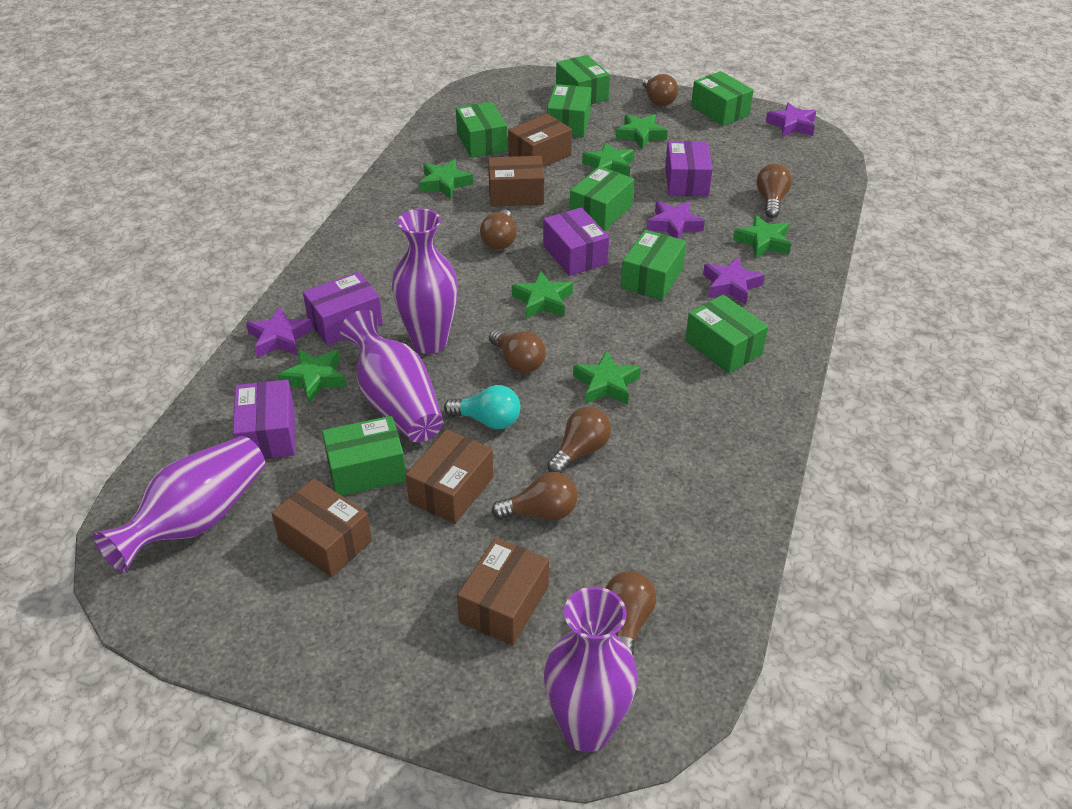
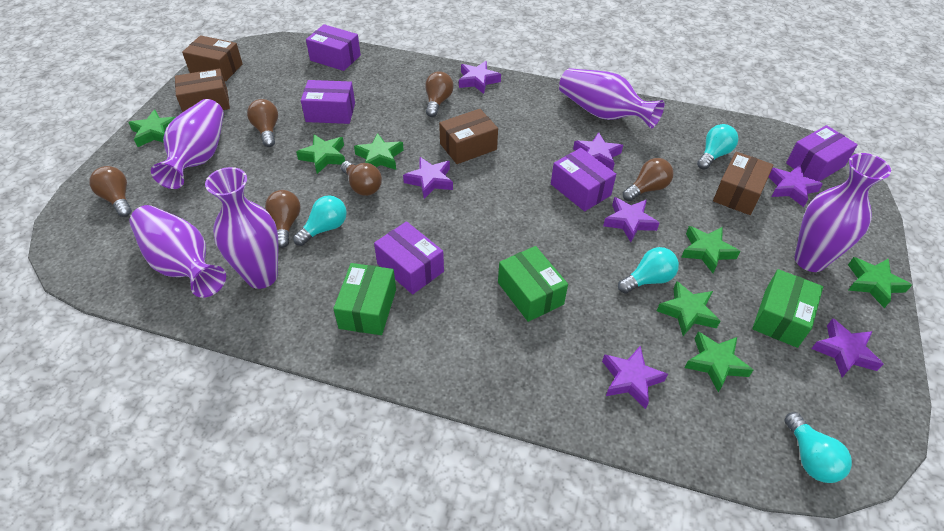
brown box: [272,478,372,577] [406,429,493,524] [457,538,549,645] [488,156,544,207] [508,114,572,167] = 5 -> [175,69,230,112] [182,35,243,81] [439,109,498,164] [713,152,774,215] = 4
brown light bulb: [480,209,517,250] [489,329,546,373] [491,472,578,520] [547,407,611,473] [606,571,656,655] [643,74,678,106] [756,164,792,218] = 7 -> [89,166,132,217] [247,99,278,147] [265,190,300,248] [341,161,382,196] [425,71,454,117] [623,158,674,201] = 6
green box: [322,416,406,496] [456,102,508,158] [547,84,592,137] [556,55,610,104] [569,166,634,231] [621,230,686,300] [685,295,768,373] [691,71,754,126] = 8 -> [333,263,396,335] [498,246,568,322] [752,269,823,348] = 3
purple box: [233,380,295,459] [303,272,383,345] [543,207,609,276] [665,141,713,196] = 4 -> [301,80,355,124] [306,24,361,71] [374,221,444,294] [551,148,616,211] [786,125,858,182] = 5
purple star: [246,307,313,358] [647,201,705,239] [703,257,765,305] [766,102,816,137] = 4 -> [403,157,453,199] [459,61,501,94] [573,132,623,171] [602,346,668,409] [603,197,659,242] [769,165,823,207] [811,318,883,377] = 7
purple vase: [94,436,265,573] [340,310,443,442] [392,209,458,354] [544,587,638,752] = 4 -> [130,205,226,298] [151,99,224,189] [205,167,278,289] [559,68,664,129] [795,153,891,272] = 5
turquoise light bulb: [444,385,520,429] = 1 -> [293,195,347,246] [618,247,679,293] [697,124,738,170] [784,412,852,483] = 4

